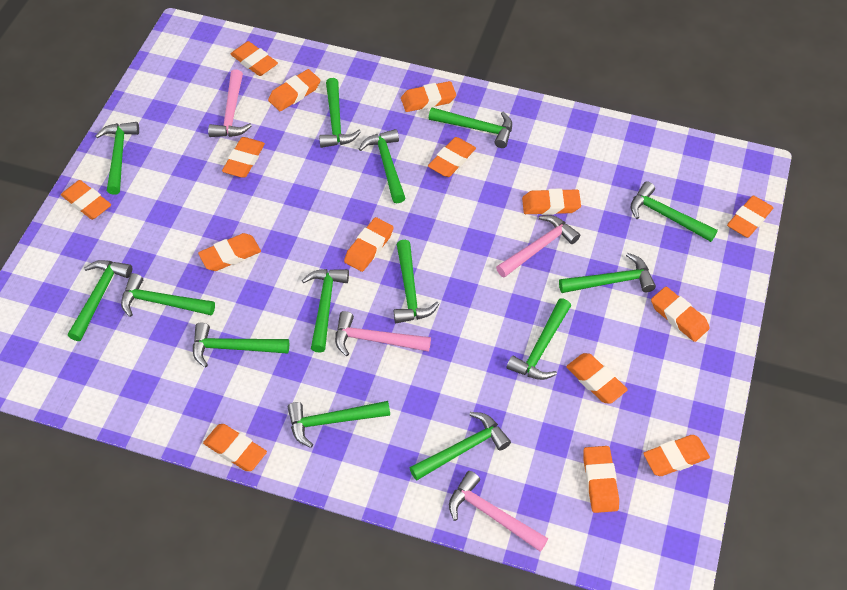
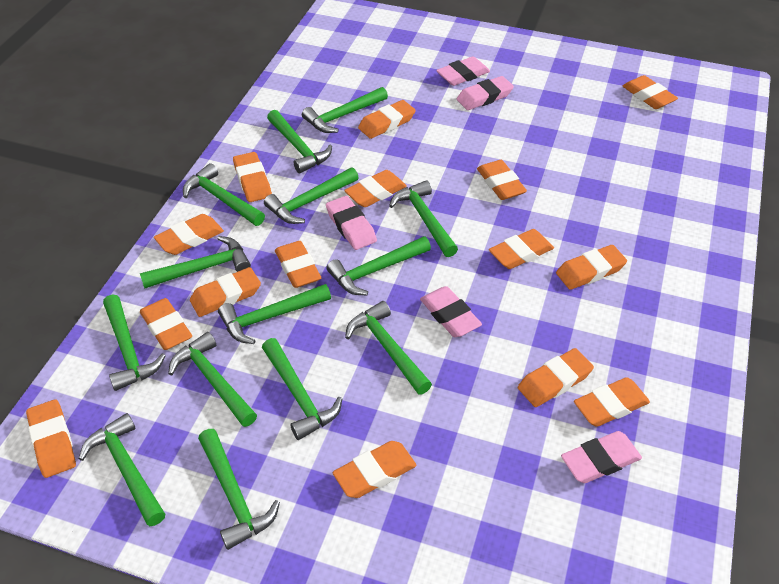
pink eraser: none = 0 -> [326,196,377,250] [420,286,482,337] [436,57,490,86] [457,76,514,110] [561,431,642,483] = 5
pink hammer: [208,70,252,137] [335,311,431,356] [449,471,548,552] [496,215,580,278] = 4 -> none = 0

